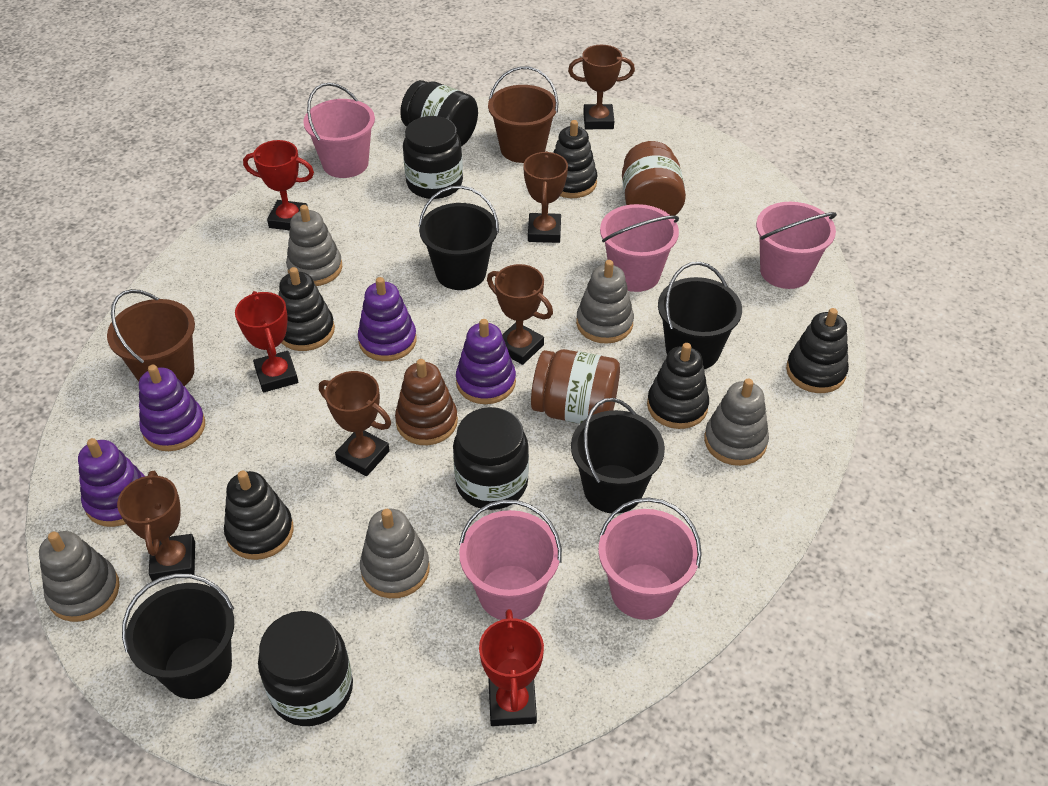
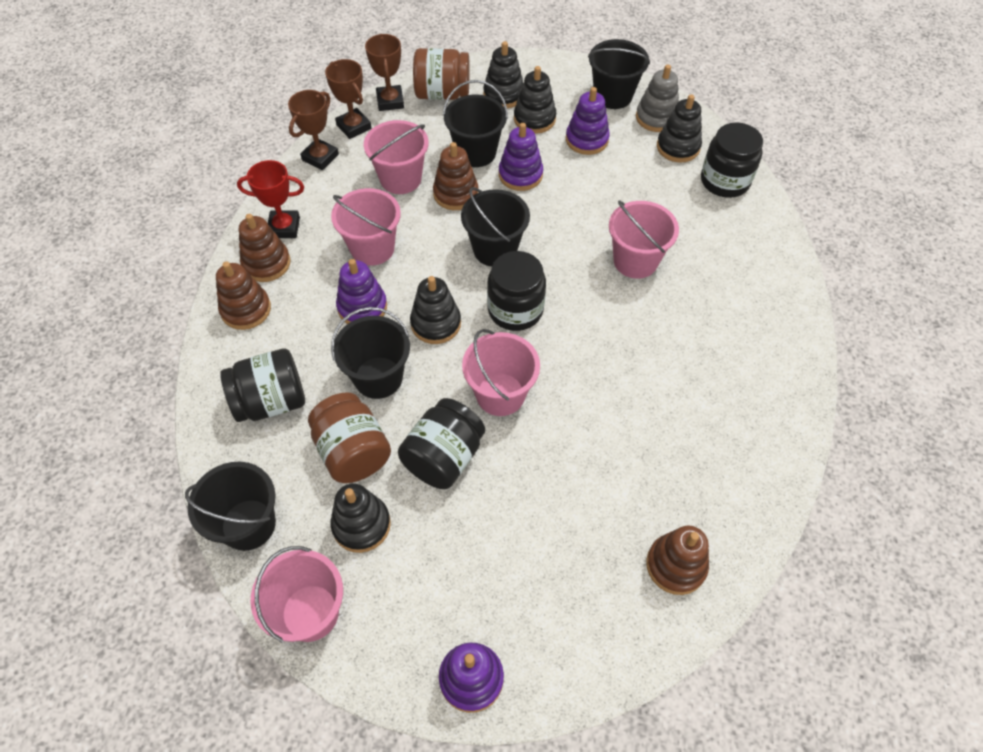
black bucket: [122,574,234,699] [418,186,499,290] [571,398,665,514] [658,262,742,369] = 4 -> [185,462,276,551] [331,307,410,399] [443,80,508,167] [461,187,530,267] [588,39,650,109] = 5
brown bucket: [107,289,195,386] [488,66,559,163] = 2 -> none = 0
brown stacking toy: [395,359,458,445] = 1 -> [216,261,271,330] [239,214,291,282] [433,142,478,210] [646,526,709,595] = 4
brown trophy: [117,471,195,581] [319,371,391,476] [487,264,553,365] [523,151,568,243] [568,45,635,129] = 5 -> [288,90,339,170] [325,59,371,139] [365,34,404,111] = 3
grey stacking toy: [39,531,120,622] [286,205,342,286] [360,509,430,598] [576,260,634,344] [704,378,769,466] = 5 -> [636,65,679,132] = 1
red trophy: [235,291,298,393] [243,140,314,230] [479,609,544,726] = 3 -> [237,160,304,238] = 1

